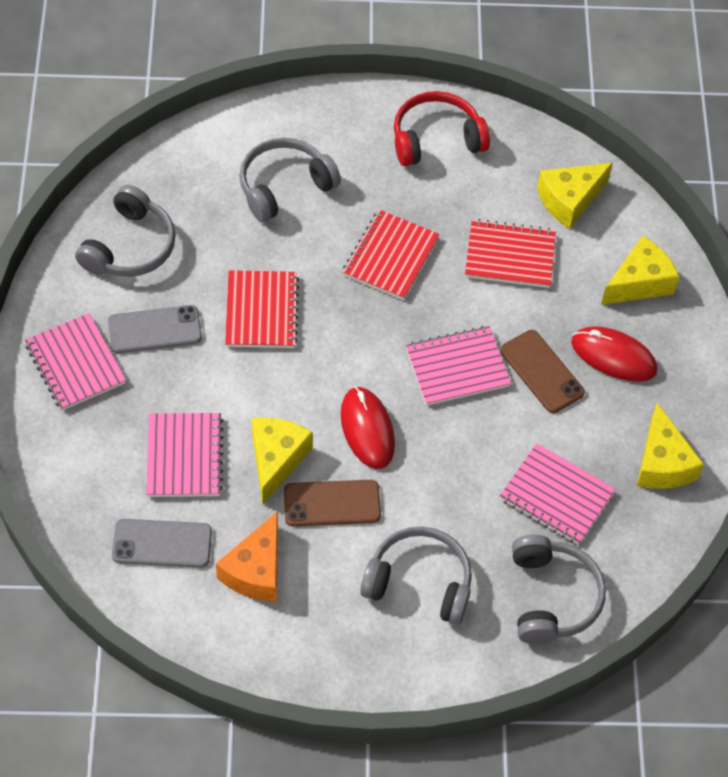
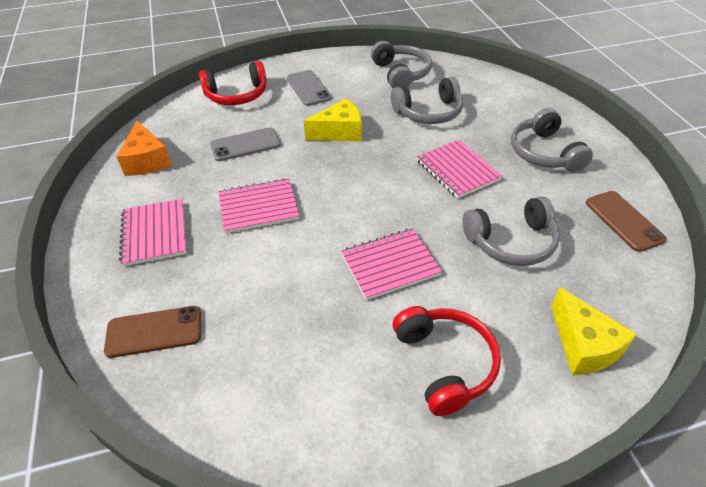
red headphones: [394,91,490,166] = 1 -> [199,61,267,105] [393,306,501,416] = 2
red mouse: [341,386,395,469] [571,326,658,382] = 2 -> none = 0
red notebook: [225,270,299,348] [343,210,440,300] [465,219,556,288] = 3 -> none = 0
yellow cheese: [252,418,313,504] [537,163,613,229] [601,236,679,305] [637,403,704,489] = 4 -> [304,98,362,141] [551,287,637,375] = 2

